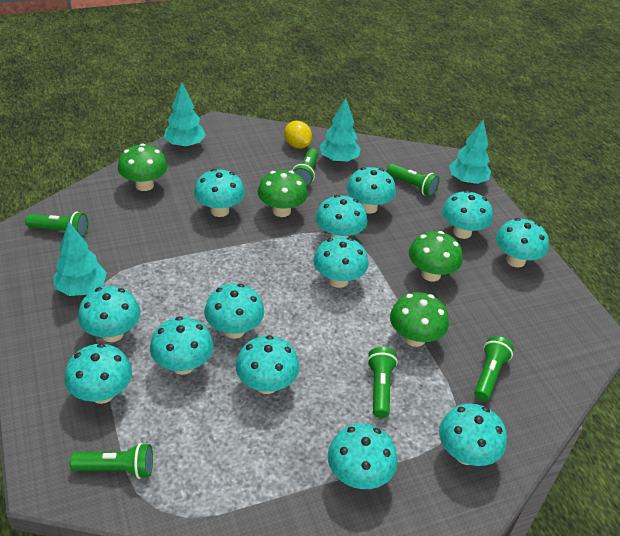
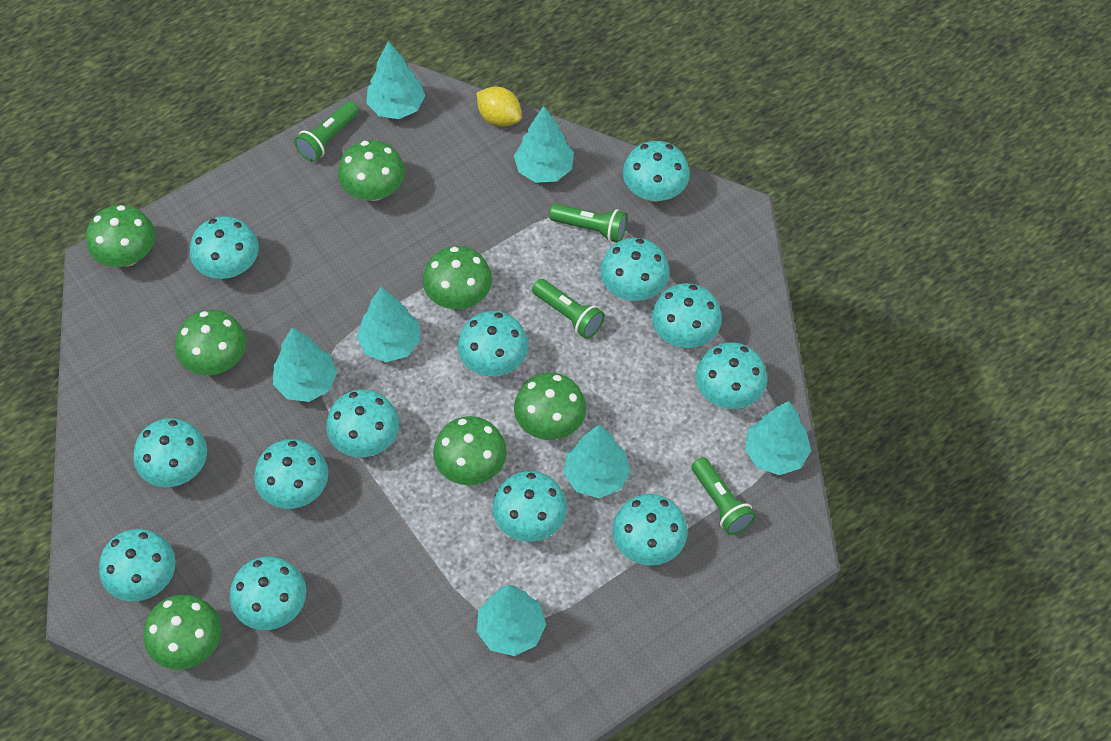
green flashlight: [25,212,88,237] [70,443,153,479] [292,148,319,187] [367,347,398,418] [387,164,439,196] [474,336,514,401] = 6 -> [294,101,359,162] [532,279,605,339] [549,204,627,242] [691,457,756,535] = 4
green mushroom: [118,144,168,191] [258,170,308,217] [390,292,449,347] [409,231,463,281] = 4 -> [86,205,155,267] [143,594,221,670] [175,310,246,375] [338,140,405,201] [423,246,492,309] [433,416,507,485] [514,373,586,440] = 7
turquoise tree: [53,222,107,296] [164,82,206,148] [319,98,361,163] [449,120,491,184] = 4 -> [273,327,337,402] [357,287,420,362] [366,41,425,119] [477,585,546,656] [514,106,574,183] [564,425,631,498] [745,401,811,475] = 7

